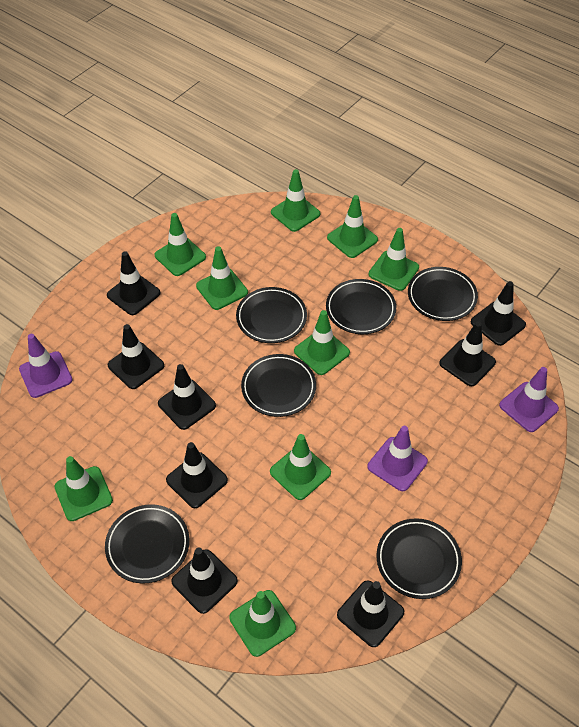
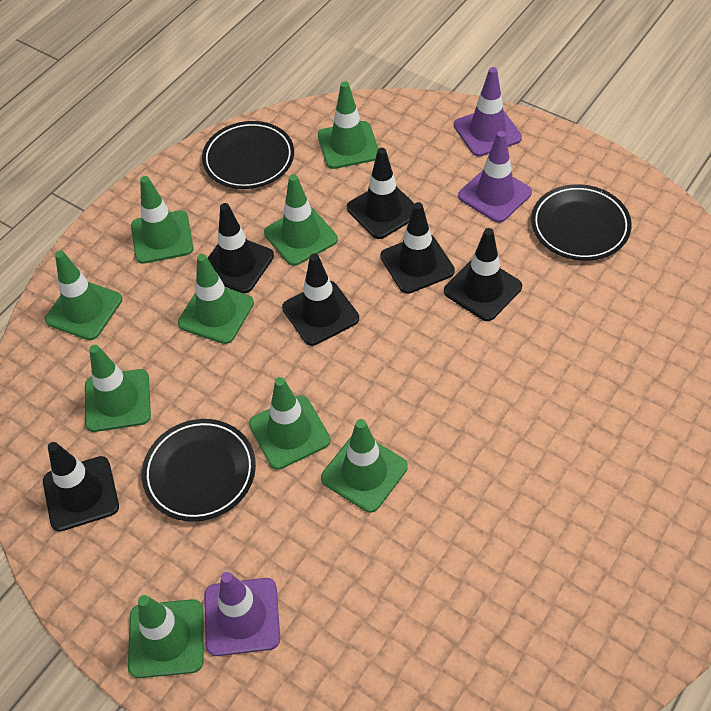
black plate: [105,504,190,583] [236,287,307,343] [241,354,316,417] [326,279,396,334] [376,518,462,599] [408,267,478,321] = 6 -> [142,419,256,522] [202,121,294,189] [531,184,632,261] = 3
black traffic cone: [107,251,160,315] [108,324,164,389] [158,364,216,430] [166,442,228,508] [171,547,238,614] [337,580,404,647] [439,321,496,386] [471,281,526,346] = 8 -> [43,442,119,532] [208,203,274,293] [282,253,359,346] [347,148,415,239] [380,202,455,294] [444,228,522,321] = 6

